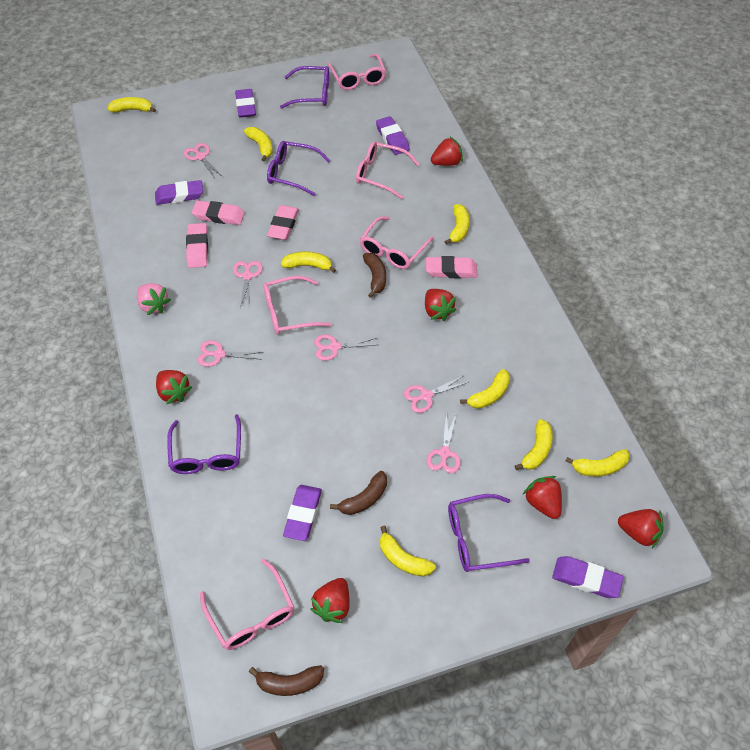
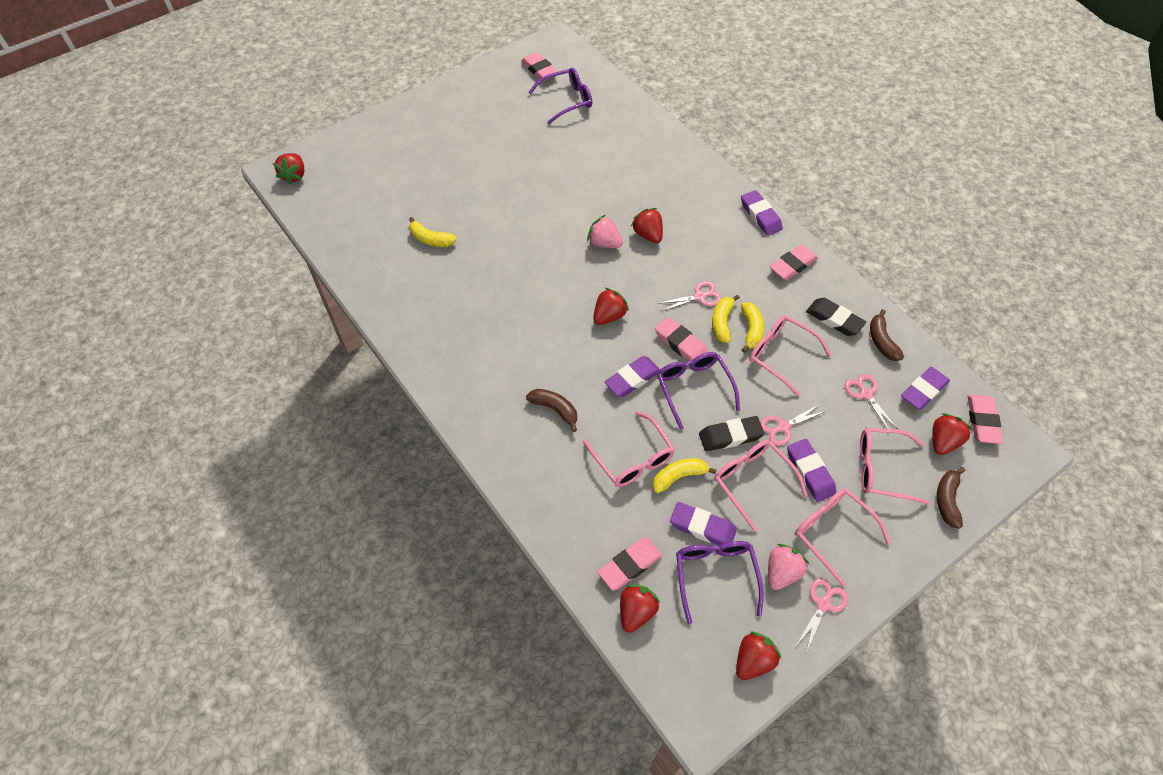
black eraser: none = 0 -> [699,416,764,451] [806,298,866,336] = 2
pink eraser: [186,223,208,268] [192,201,245,225] [267,205,299,240] [426,256,478,278] = 4 -> [521,52,558,82] [598,538,662,591] [655,317,708,361] [769,244,818,280] [967,395,1003,444] = 5
pink scissors: [184,143,223,178] [198,340,262,367] [233,261,263,309] [314,335,376,361] [404,376,469,413] [426,412,461,473] = 6 -> [657,281,722,311] [760,404,826,446] [795,578,848,652] [845,374,898,429] = 4
pink strawberry: [137,283,171,315] = 1 -> [587,215,623,248] [768,544,809,590] = 2
purple glasses: [167,414,241,474] [267,141,331,196] [280,66,329,109] [448,494,530,572] = 4 -> [528,68,592,124] [657,352,740,430] [676,541,764,624] = 3
yellow banana: [107,97,156,112] [244,127,273,162] [281,252,336,273] [380,526,436,577] [444,204,470,245] [460,369,510,409] [515,419,553,470] [565,449,630,477] = 8 -> [409,217,457,247] [653,458,717,493] [712,295,740,343] [741,302,764,353] = 4

